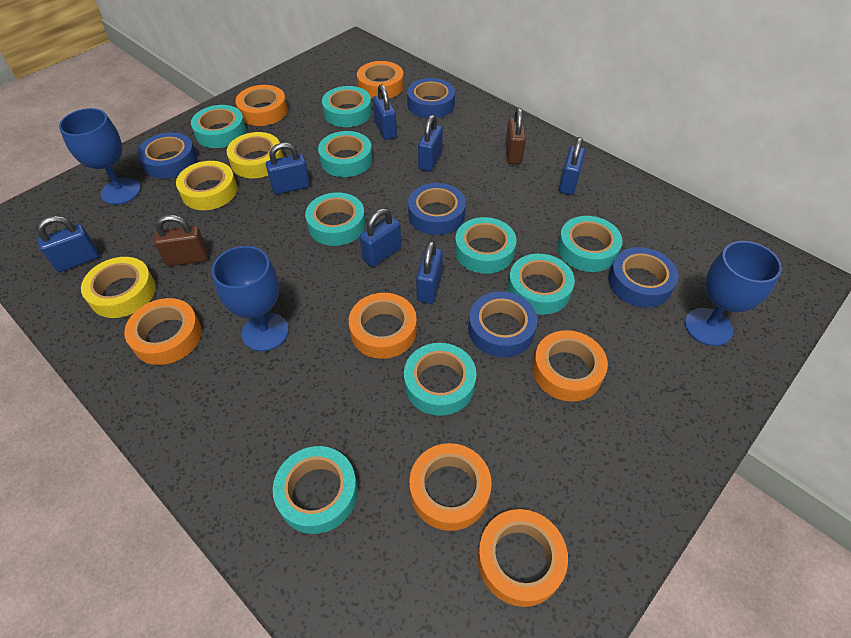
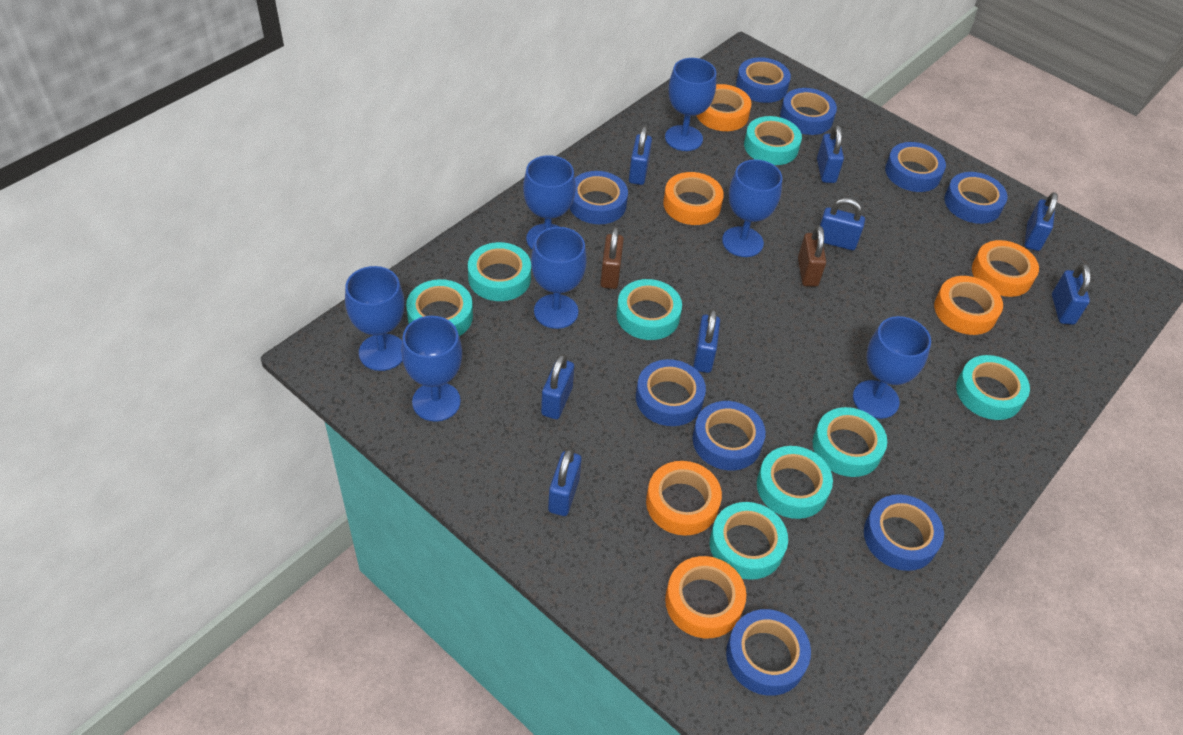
blue goblet: [59,108,141,205] [212,246,289,351] [685,241,782,346] = 3 -> [345,266,404,371] [401,316,462,422] [523,155,576,250] [531,227,587,329] [665,58,716,151] [722,160,782,257] [853,316,931,419] = 7
blue padlock: [37,216,99,272] [266,142,310,195] [360,208,401,267] [373,84,397,140] [416,240,443,304] [418,115,443,172] [559,137,585,195] = 7 -> [541,354,574,419] [548,448,582,516] [629,126,652,185] [693,309,720,373] [817,125,844,183] [820,198,865,250] [1025,192,1058,251] [1052,264,1091,325] = 8
blue tape: [137,132,197,179] [407,78,455,118] [408,183,466,235] [468,291,537,357] [608,247,679,307] = 5 -> [570,171,628,224] [636,359,706,426] [693,401,766,470] [726,609,811,696] [736,57,791,103] [780,88,837,135] [864,494,944,571] [885,142,946,192] [944,172,1007,224] = 9
orange tape: [124,298,202,365] [235,85,288,126] [349,293,417,359] [357,61,404,99] [409,443,492,531] [477,509,568,607] [532,330,608,402] = 7 -> [646,461,722,536] [663,172,724,225] [665,556,746,638] [696,84,752,131] [934,276,1003,335] [972,240,1039,297] = 6
turquoise tape: [191,105,246,148] [273,446,358,534] [305,192,366,246] [318,131,373,177] [322,86,372,127] [404,343,476,416] [455,217,517,274] [508,254,575,315] [557,216,623,272] = 9 -> [406,279,473,336] [468,242,531,301] [616,279,682,340] [710,502,788,580] [744,116,802,165] [757,446,833,519] [813,407,887,477] [956,355,1030,420] = 8
yellow tape: [81,257,156,318] [176,161,237,210] [227,132,283,178] = 3 -> none = 0

